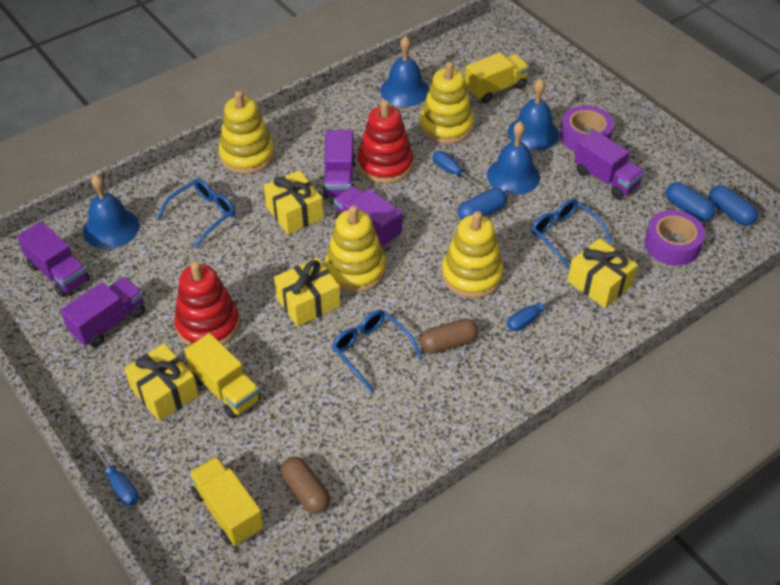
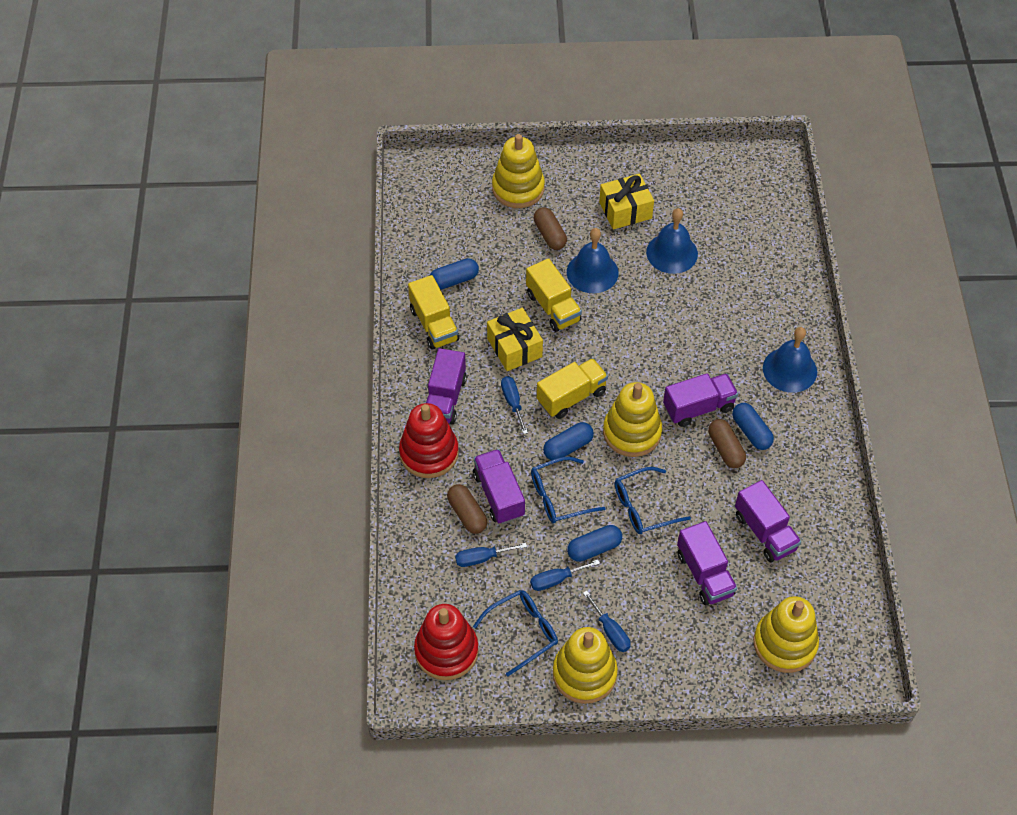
blue bell: [83,174,139,249] [380,36,429,107] [487,121,540,195] [508,79,559,151] = 4 -> [567,228,619,293] [646,208,698,274] [763,327,817,393] = 3
blue capsule: [458,188,507,220] [666,182,716,222] [709,185,758,226] = 3 -> [430,258,479,290] [543,422,594,460] [567,525,622,562] [732,403,774,450] = 4
blue screwdriver: [90,444,139,506] [433,151,483,189] [507,290,566,331] = 3 -> [455,543,527,567] [501,376,528,434] [530,560,600,591] [583,591,631,652] = 4
brown capsule: [281,457,330,514] [420,318,478,353] = 2 -> [447,484,487,534] [534,208,567,250] [708,419,746,468] = 3
purple tape: [560,105,614,152] [645,210,705,266] = 2 -> none = 0
yellow gift: [124,344,199,421] [264,170,324,234] [274,258,340,327] [567,238,638,308] = 4 -> [487,307,543,371] [599,174,654,230] = 2

